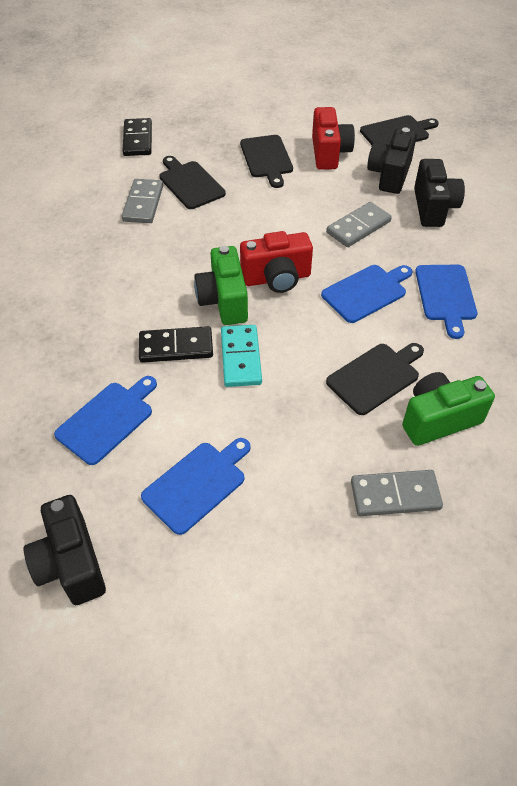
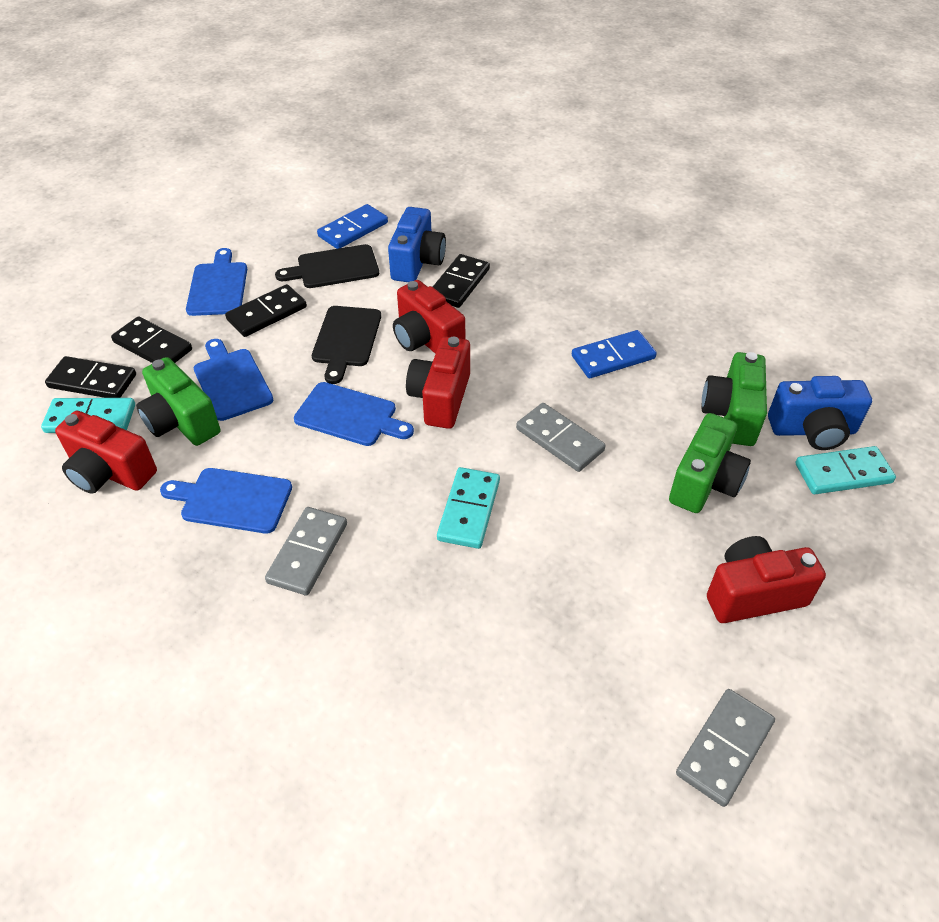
black camera: [24,495,106,605] [367,127,417,194] [414,159,465,227] = 3 -> none = 0
black cutting board: [160,156,226,209] [240,135,293,188] [326,343,424,415] [360,115,439,145] = 4 -> [275,244,379,288] [312,306,381,384] = 2
black domino: [122,118,152,156] [139,326,213,363] = 2 -> [45,356,136,398] [111,316,192,363] [225,284,307,337] [433,254,490,308] = 4
blue camera: none = 0 -> [388,207,446,282] [768,376,872,450] = 2
blue domino: none = 0 -> [317,204,388,249] [572,330,657,378] = 2
green camera: [194,246,248,325] [402,372,495,446] = 2 -> [136,357,220,446] [669,413,751,513] [701,352,767,446] = 3
red camera: [240,231,313,293] [312,107,355,170] = 2 -> [55,411,157,494] [393,280,465,354] [406,337,470,429] [707,536,826,623] = 4
turquoise domino: [221,325,262,387] = 1 -> [41,398,135,433] [437,467,500,549] [796,446,896,494] = 3

